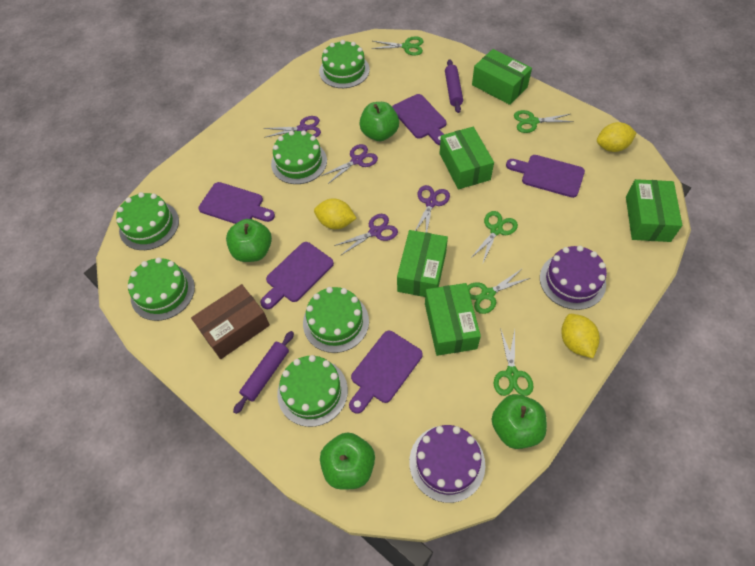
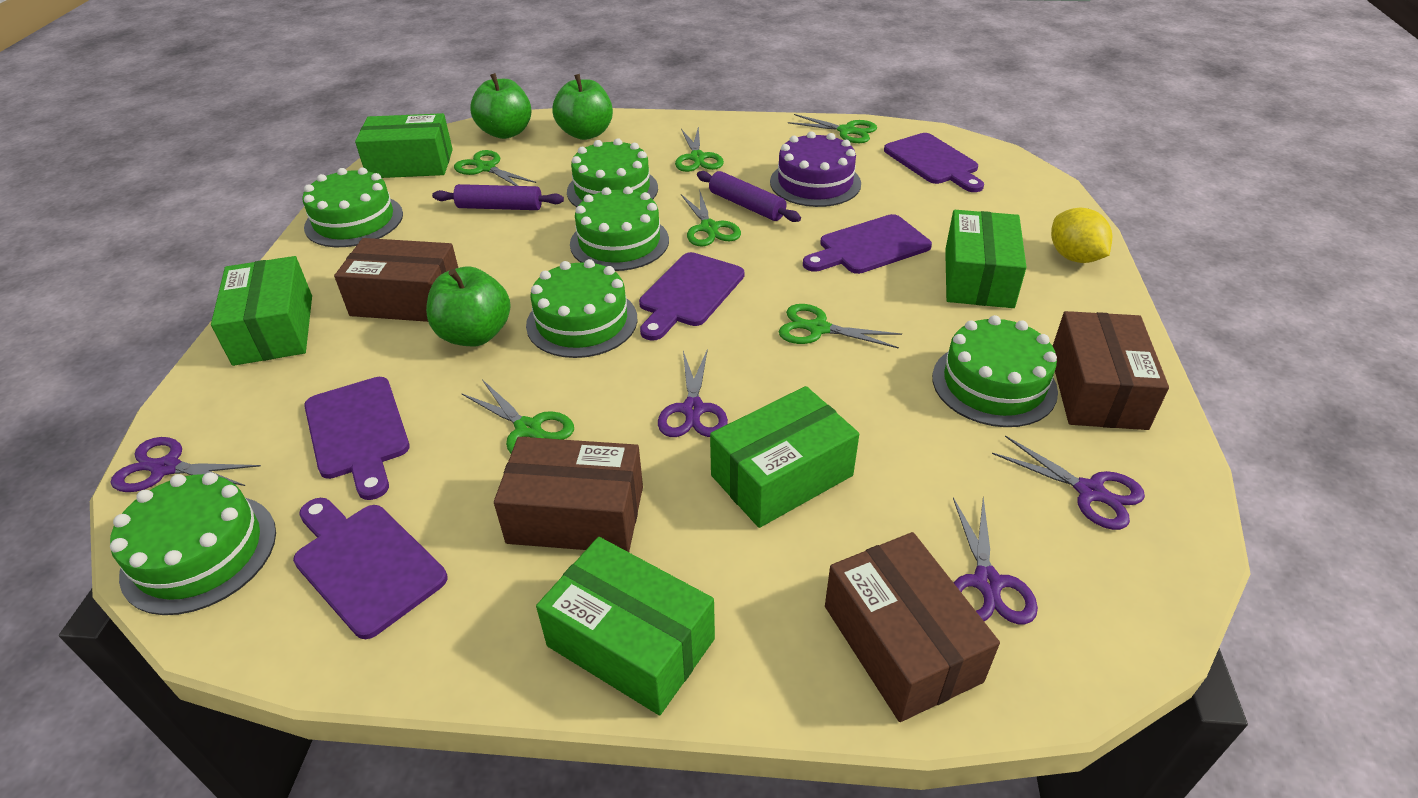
brown box: [191,284,270,359] = 1 -> [334,238,458,322] [494,437,643,552] [825,532,1000,722] [1053,311,1169,430] = 4
green apple: [226,219,272,262] [320,432,375,490] [359,102,399,141] [491,394,547,449] = 4 -> [426,266,511,346] [470,73,531,139] [552,74,613,140] = 3
green scissors: [371,36,423,55] [467,268,530,314] [470,211,518,265] [494,328,534,396] [514,110,573,133] = 5 -> [454,150,536,186] [461,379,574,453] [675,126,724,172] [681,192,741,247] [779,304,902,349] [788,114,877,143] = 6
purple cake: [409,425,485,503] [540,245,607,310] = 2 -> [770,131,861,207] = 1
yellow lemon: [314,198,357,229] [561,314,600,358] [597,122,637,152] = 3 -> [1051,208,1113,263] = 1

